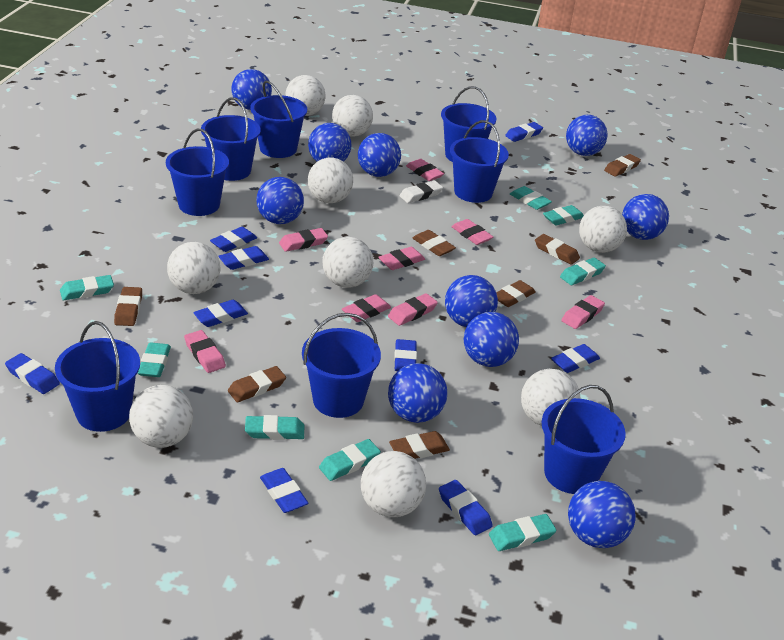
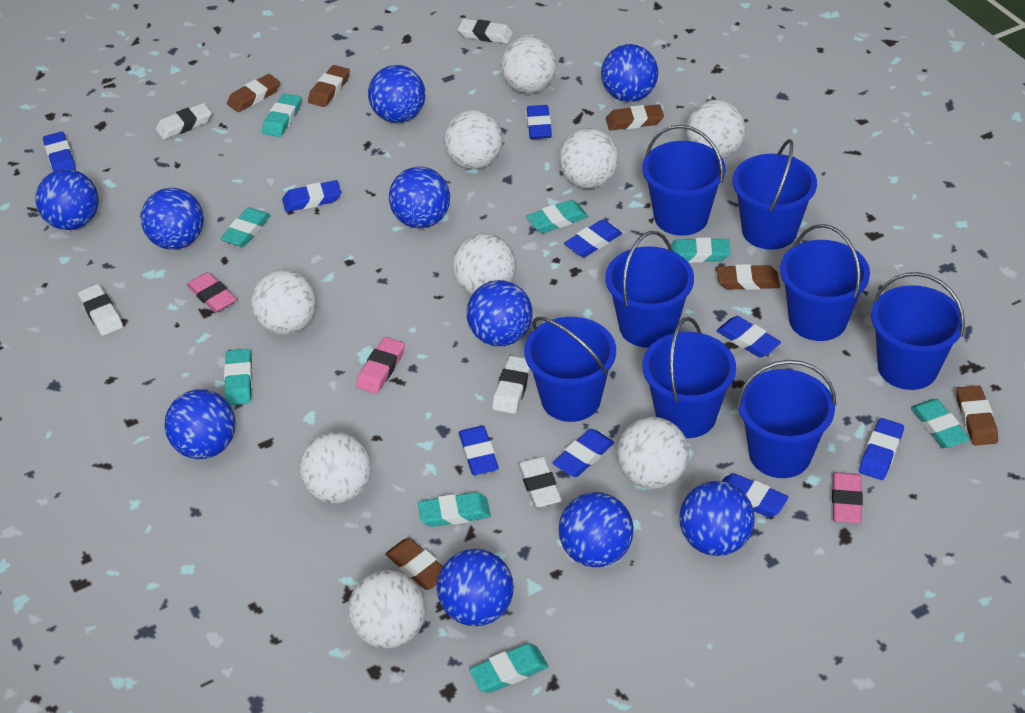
brown eraser: [114,287,142,326] [228,366,286,402] [389,431,450,459] [413,230,456,256] [496,280,536,307] [535,234,580,265] [604,154,641,177] = 7 -> [227,74,280,112] [308,65,350,107] [385,538,443,590] [606,104,664,131] [717,264,780,290] [956,386,998,446] = 6
pink eraser: [184,330,226,373] [279,228,328,252] [342,294,391,322] [378,247,425,270] [388,293,438,326] [406,159,444,181] [451,219,493,245] [561,295,605,329] = 8 -> [187,272,237,313] [356,337,405,394] [832,472,863,523] = 3
white eraser: [399,181,443,203] = 1 -> [78,284,123,336] [156,103,212,140] [458,19,513,44] [492,356,531,414] [518,456,562,508] = 5

